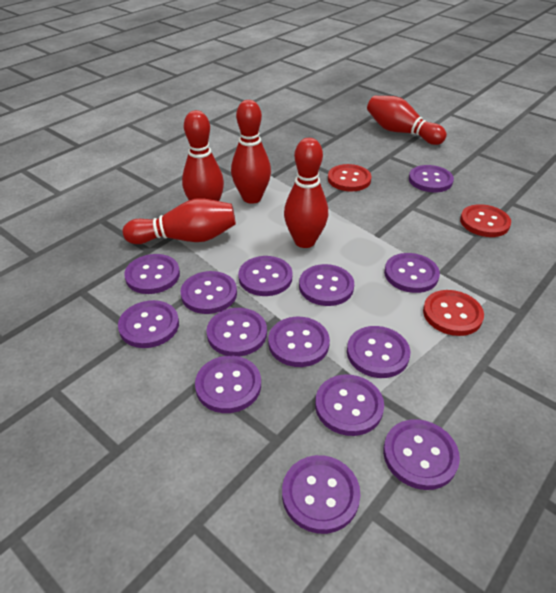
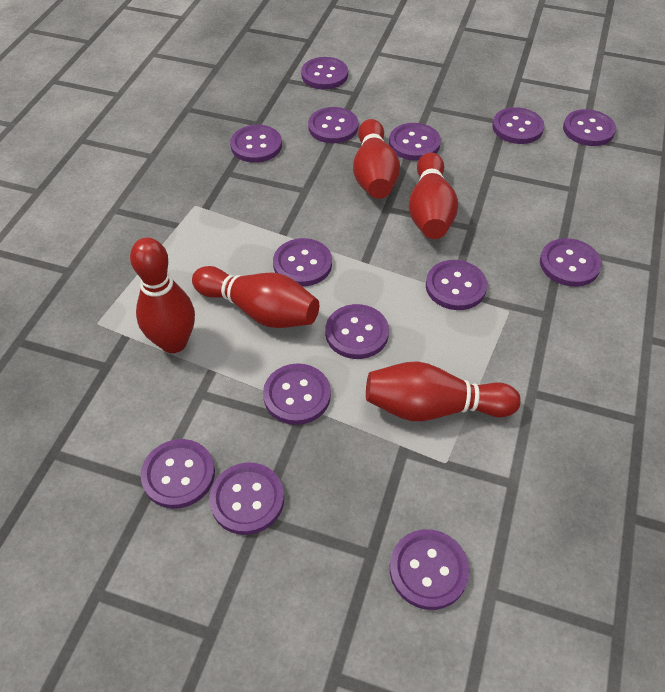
red button: [328,164,371,192] [423,290,484,336] [460,204,511,237] = 3 -> none = 0

